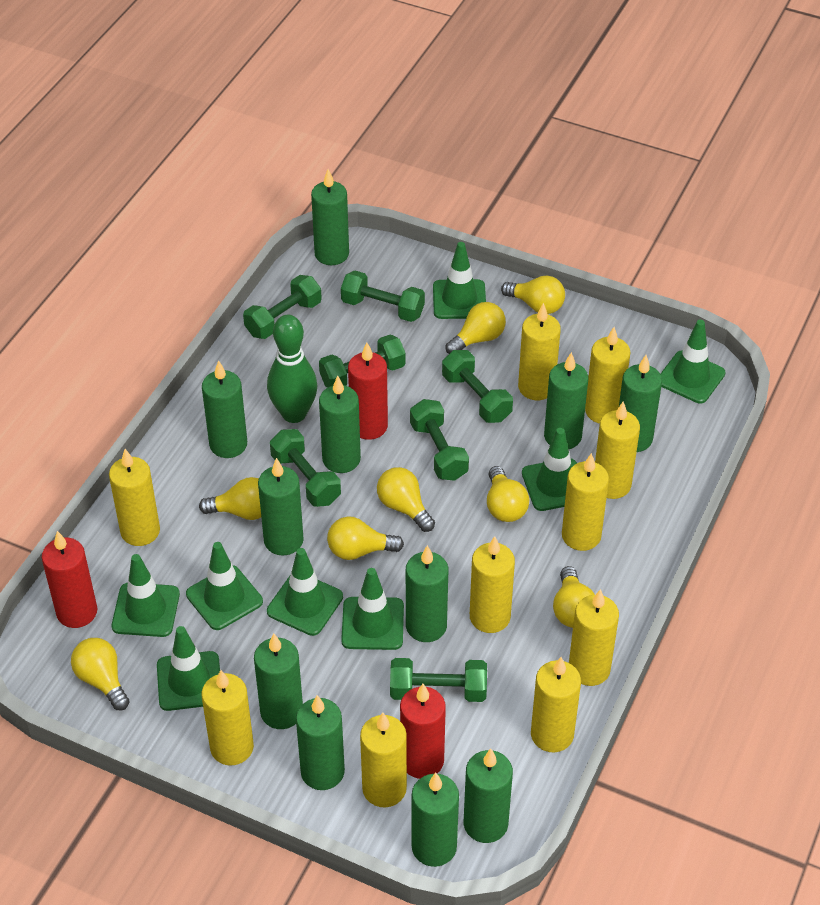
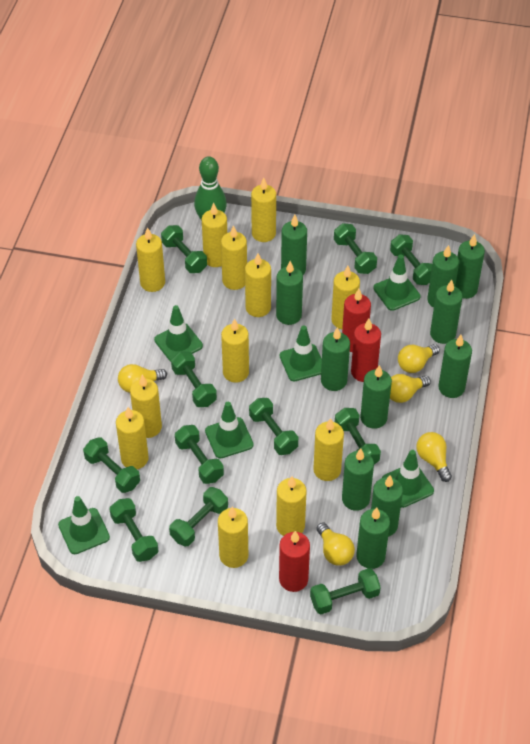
green dumbbell: [243,275,322,339] [270,429,341,507] [319,335,406,388] [341,270,425,322] [390,658,487,702] [410,399,469,481] [442,350,513,423] = 7 -> [83,437,140,493] [109,498,159,562] [161,225,207,273] [169,487,228,546] [171,352,217,407] [175,425,224,484] [249,398,298,455] [310,568,381,614] [334,223,377,274] [335,408,381,464] [390,234,432,285] = 11
green traffic cone: [112,554,180,637] [157,626,220,711] [186,542,263,630] [267,548,343,636] [341,568,404,650] [433,242,486,319] [522,428,577,511] [660,320,726,403] = 8 -> [58,496,110,554] [154,305,203,362] [205,402,254,459] [279,325,322,381] [373,255,421,311] [382,450,434,508] = 6
yellow candle: [109,449,160,546] [201,670,254,766] [360,713,407,807] [470,536,515,633] [518,303,561,400] [531,657,581,752] [562,453,609,551] [569,589,619,686] [585,327,631,424] [595,401,640,499] = 10 -> [116,407,149,469] [130,375,162,438] [136,227,165,292] [202,203,227,267] [218,507,248,568] [221,225,247,290] [221,318,249,383] [245,253,271,317] [251,178,276,242] [276,476,306,536] [313,418,344,481] [331,266,360,329] = 12
yellow light bulb: [71,638,130,710] [199,477,261,520] [327,516,404,560] [377,467,435,532] [446,302,506,354] [487,466,529,522] [501,275,565,314] [553,566,595,628] = 8 -> [118,364,167,393] [316,522,355,566] [390,374,431,403] [398,344,440,373] [416,432,452,482] = 5

